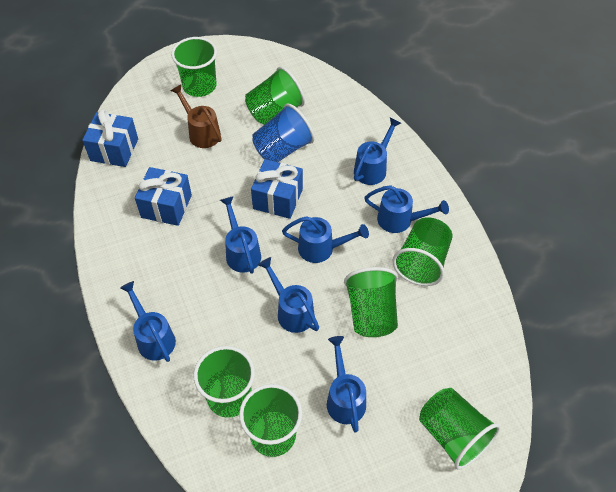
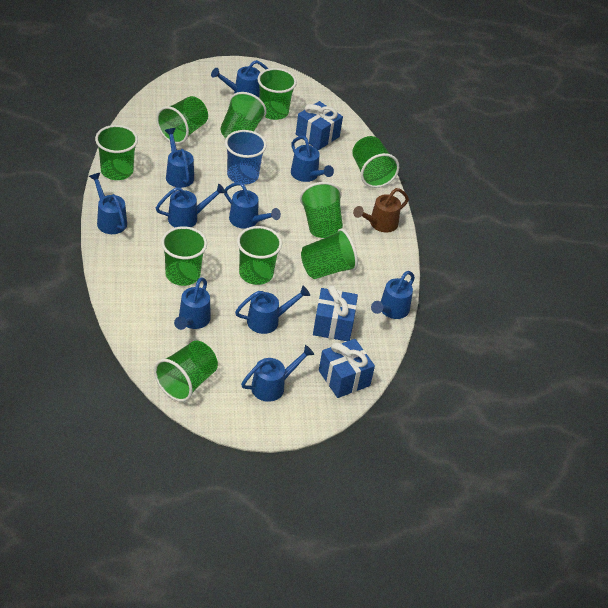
blue watering can: [120,281,176,362] [220,196,261,274] [258,257,319,333] [282,216,369,263] [327,336,366,433] [354,118,401,185] [364,185,449,233] = 7 -> [89,173,127,234] [156,184,226,227] [164,128,194,188] [174,277,211,330] [211,60,268,98] [224,182,281,229] [235,286,310,334] [241,345,314,402] [291,136,334,182] [371,271,415,319] = 10
green cup: [171,37,217,97] [194,346,255,418] [239,384,302,457] [245,66,305,125] [344,267,398,337] [392,217,453,286] [419,388,500,470] = 7 -> [95,125,138,180] [154,341,218,402] [156,96,208,144] [161,226,207,286] [221,92,267,138] [237,226,282,285] [258,68,297,120] [300,182,343,238] [301,229,358,279] [352,136,399,188] = 10

